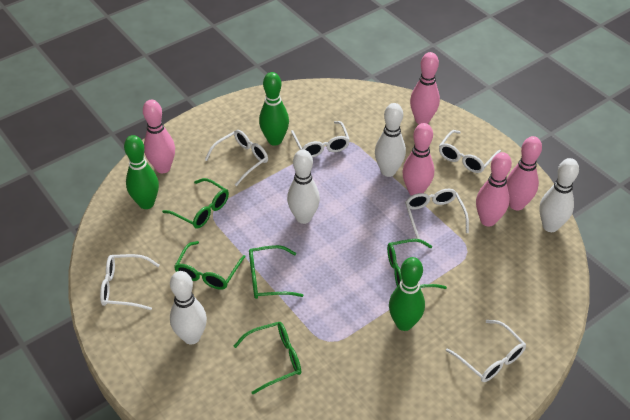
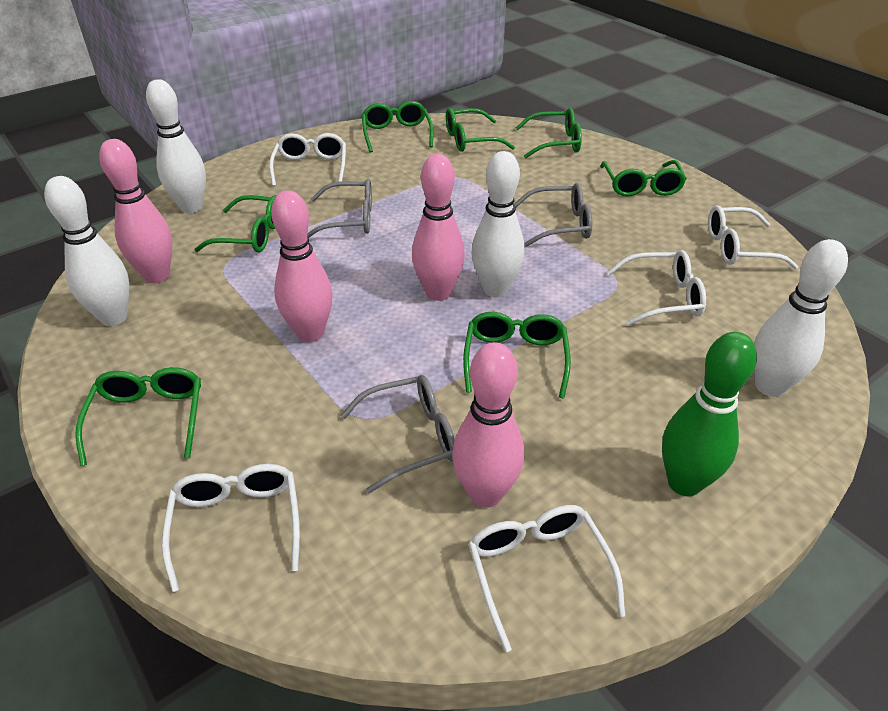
green bowling pin: [124,135,159,209] [259,72,289,146] [389,257,425,331] = 3 -> [662,332,757,496] = 1
green glasses: [162,178,229,229] [174,241,246,290] [234,322,301,394] [249,245,304,299] [387,239,447,289] = 5 -> [75,367,201,466] [194,195,276,253] [362,101,433,153] [446,108,515,152] [463,312,571,398] [516,108,582,158] [600,160,687,197] = 7
grey glasses: none = 0 -> [307,179,372,238] [340,375,455,493] [514,183,592,247] = 3
pink bowling pin: [143,100,175,173] [402,123,434,196] [410,52,440,124] [476,152,512,227] [507,136,542,210] = 5 -> [99,139,172,283] [271,190,333,342] [412,154,465,301] [452,342,524,508] = 4
white glasses: [100,254,160,310] [205,130,268,186] [291,121,350,157] [405,189,469,239] [439,130,501,173] [446,320,526,382] = 6 -> [162,464,300,592] [269,133,346,187] [468,505,625,652] [607,250,706,326] [708,205,798,269] = 5

